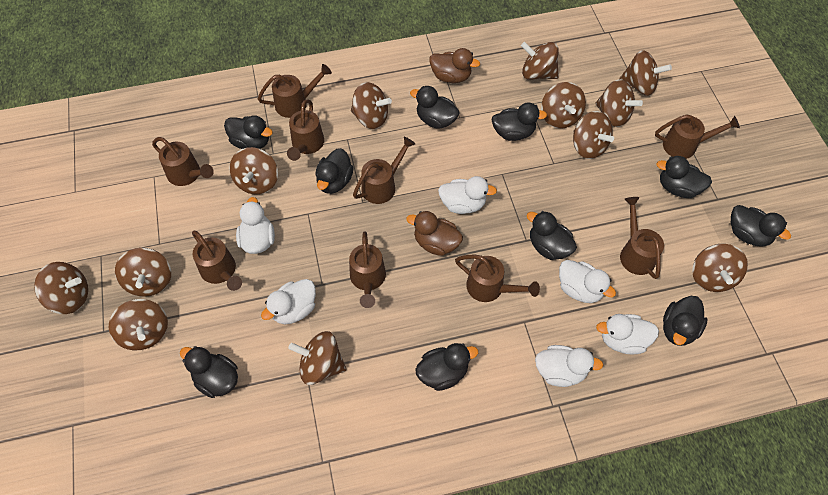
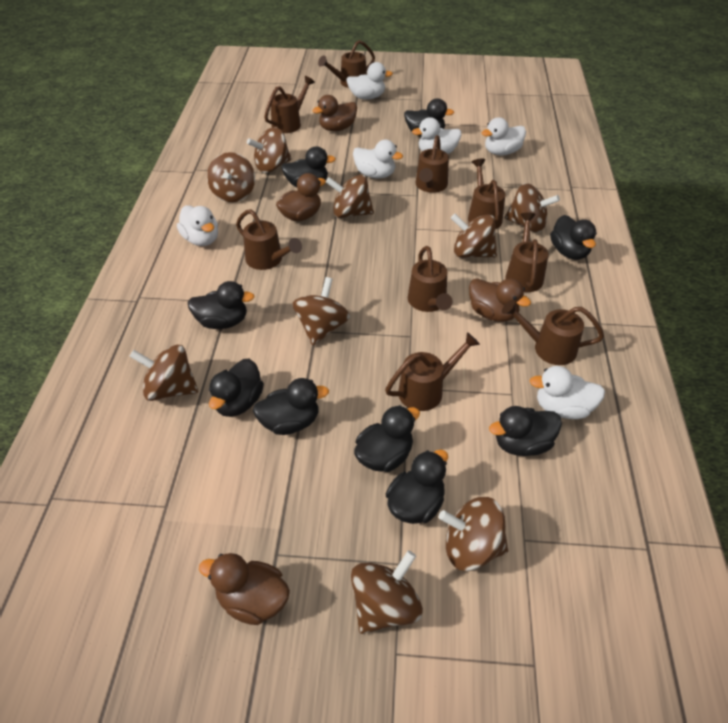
black duck: [180,346,238,398] [224,115,273,149] [315,148,354,194] [410,86,460,129] [415,343,478,391] [492,102,547,141] [526,211,577,260] [656,156,712,198] [663,296,707,346] [731,205,791,247] = 10 -> [188,281,255,329] [209,359,264,417] [253,378,329,435] [281,146,336,187] [354,405,420,472] [386,450,448,524] [404,99,454,136] [489,406,562,456] [550,215,597,260] = 9
brown duck: [406,211,463,256] [429,48,480,83] = 2 -> [199,553,290,625] [276,173,326,221] [312,95,357,131] [469,278,531,322] = 4
brown spinning top: [34,262,88,314] [109,299,168,350] [115,248,171,297] [229,147,278,195] [288,331,346,385] [351,82,392,129] [521,42,559,80] [541,82,586,129] [573,111,614,159] [595,79,643,127] [619,50,672,96] [692,244,748,292] = 12 -> [129,345,198,401] [207,152,255,202] [247,127,292,173] [292,277,350,346] [326,175,374,218] [351,550,423,634] [439,497,508,571] [451,214,497,258] [505,183,560,232] = 9

